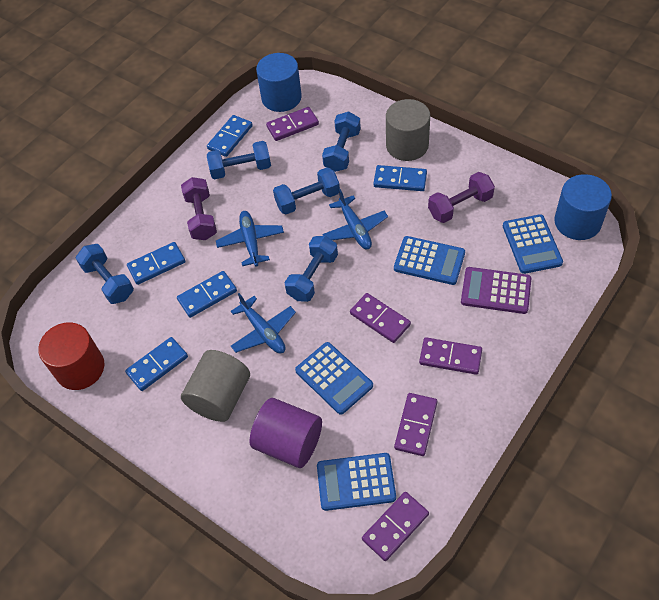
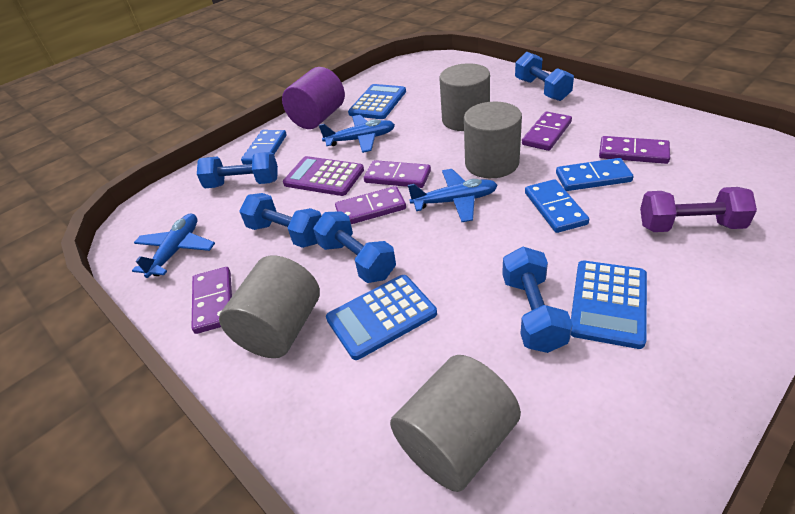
blue calculator: [295,342,373,415] [317,453,396,511] [394,236,465,285] [503,214,563,274] = 4 -> [326,275,437,360] [348,84,406,119] [571,261,647,349] = 3
blue cylinder: [256,53,302,112] [554,174,612,240] = 2 -> none = 0
blue domino: [125,337,188,391] [127,242,185,285] [177,271,237,318] [207,115,253,157] [373,165,427,191] = 5 -> [241,130,287,165] [525,179,589,233] [556,158,633,191] = 3
grey cylinder: [181,350,250,422] [386,99,430,161] = 2 -> [219,255,320,358] [390,355,521,492] [439,63,490,131] [464,102,522,178] = 4
purple dumbbell: [181,177,217,240] [428,172,495,223] = 2 -> [640,187,757,232] = 1
red cylinder: [38,322,104,390] = 1 -> none = 0

